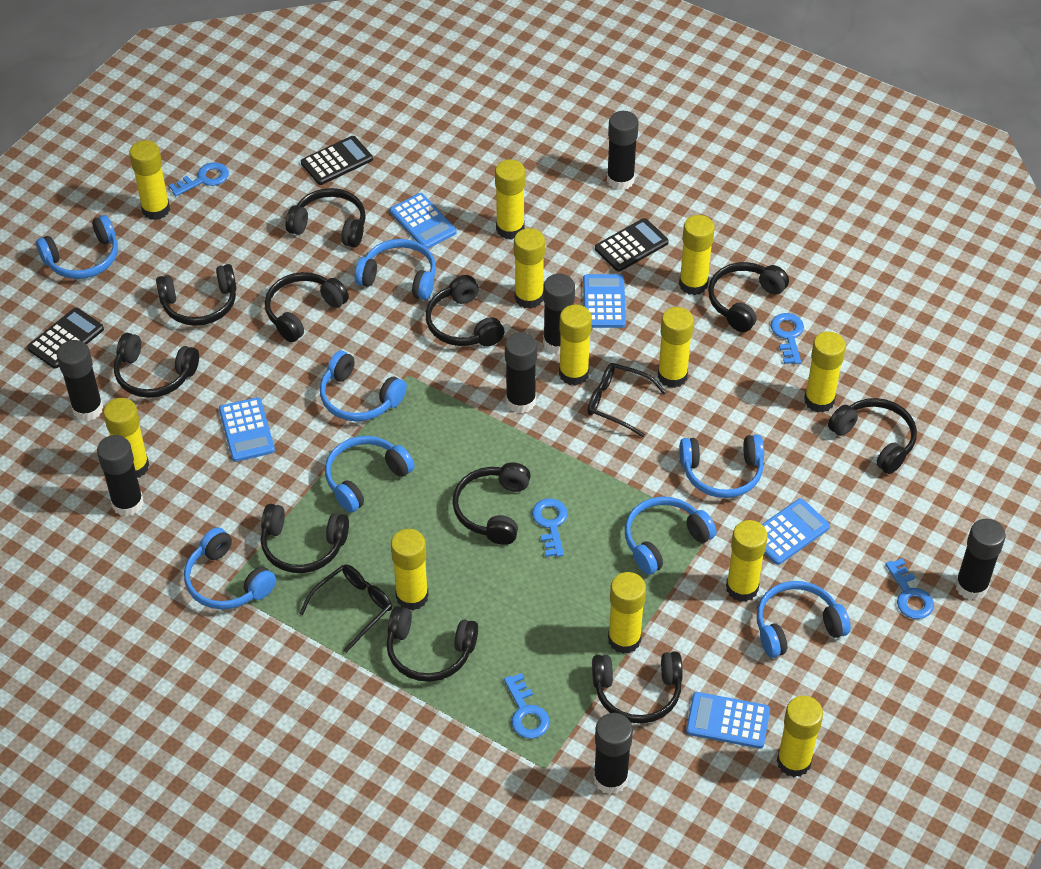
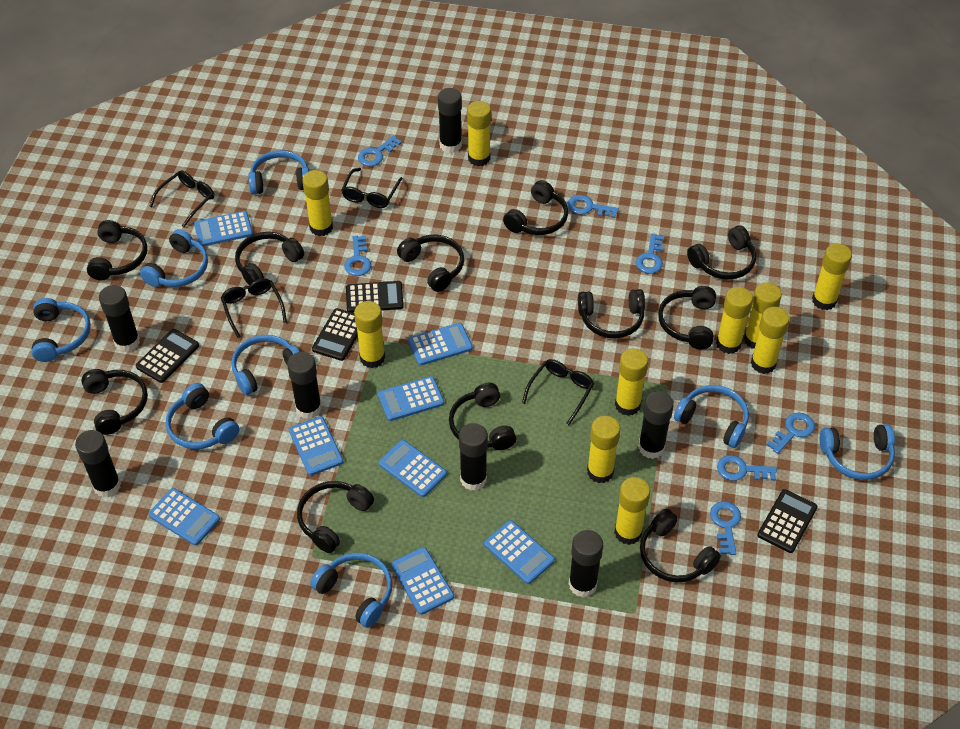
black calculator: [27,308,104,369] [301,136,373,185] [595,218,669,272] = 3 -> [136,329,199,383] [312,308,358,361] [346,281,404,313] [758,489,818,553] = 4
black glasses: [299,564,392,653] [588,363,666,437] = 2 -> [149,170,215,227] [221,278,287,338] [341,168,403,208] [522,359,594,425] = 4
blue calculator: [219,397,275,462] [390,193,457,249] [583,274,626,328] [686,692,770,749] [762,498,830,565] = 5 -> [149,488,220,546] [194,211,253,247] [289,416,343,476] [378,376,444,421] [378,440,447,497] [391,547,454,615] [408,323,473,365] [484,520,555,584] = 8
blue key: [169,162,229,196] [504,673,550,739] [532,498,568,557] [771,313,804,364] [885,559,934,619] = 5 -> [344,236,371,276] [358,136,402,166] [568,195,619,218] [636,234,664,274] [710,501,741,555] [717,455,777,481] [767,413,815,454] = 7
yellow glue stick: [103,398,149,478] [129,140,170,220] [391,529,429,610] [495,159,525,240] [514,228,545,309] [559,304,592,386] [608,572,646,654] [658,307,694,388] [679,215,715,295] [726,520,768,602] [777,696,823,777] [804,331,846,413] = 12 -> [302,170,333,236] [354,301,385,368] [467,101,491,166] [587,416,620,483] [614,477,650,545] [615,348,648,416] [716,287,753,354] [744,282,782,349] [751,307,789,374] [812,243,852,310] = 10

